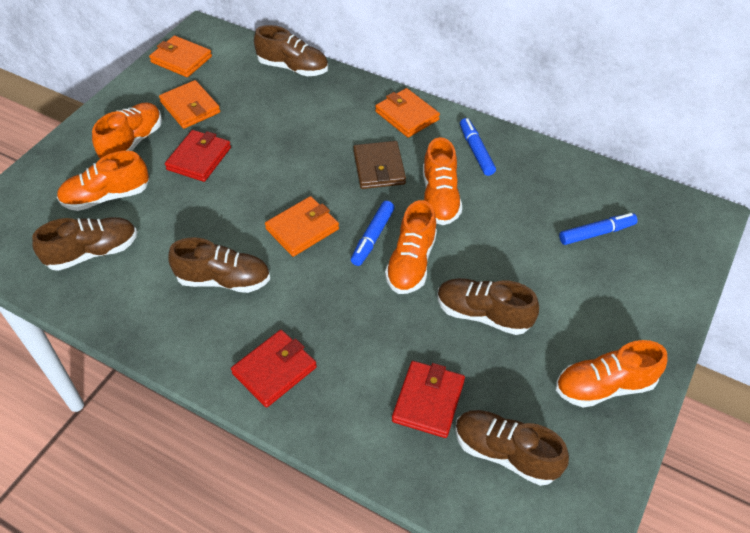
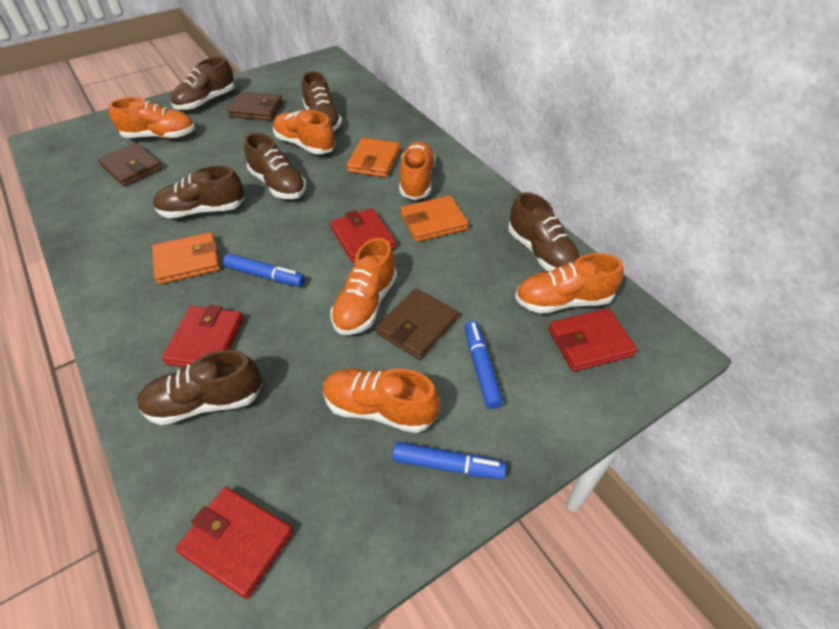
brown shoe: [32,217,137,271] [168,238,270,293] [254,25,328,76] [437,278,539,335] [455,410,569,486] = 5 -> [137,350,262,425] [153,165,244,218] [171,56,235,110] [244,132,306,199] [302,71,342,131] [508,192,580,271] = 6
brown wallet: [353,141,406,189] = 1 -> [98,143,162,186] [227,92,283,121] [376,288,458,359] = 3
orange shoe: [57,151,149,211] [92,102,162,159] [385,200,437,294] [423,137,462,225] [556,340,668,408] = 5 -> [109,97,195,139] [273,110,335,154] [323,369,440,433] [331,238,397,335] [399,141,436,200] [515,253,623,314] = 6
orange wallet: [149,36,212,77] [159,80,220,129] [265,196,339,257] [375,88,440,138] = 4 -> [152,232,220,284] [347,138,400,177] [400,195,468,242] = 3
red wallet: [165,130,231,182] [231,330,317,408] [392,361,465,438] = 3 -> [162,305,243,367] [175,487,293,599] [330,208,396,263] [548,308,637,372] = 4

